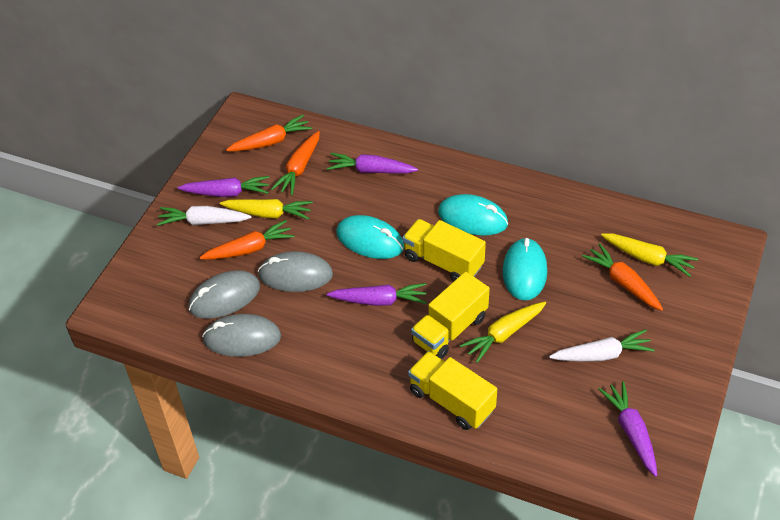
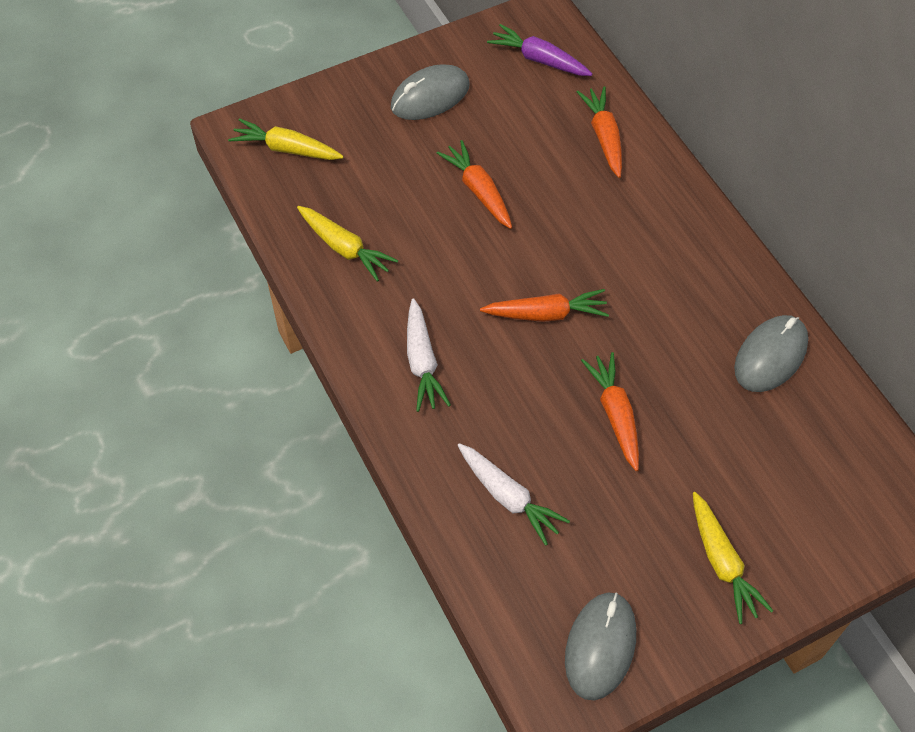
purple carrot: [178,176,270,197] [327,153,418,173] [327,283,427,306] [598,381,657,477] = 4 -> [487,24,592,76] = 1
turquoise mouse: [336,215,404,259] [438,194,508,236] [503,238,547,300] = 3 -> none = 0
yellow truck: [403,219,486,282] [408,351,497,430] [411,272,490,359] = 3 -> none = 0

